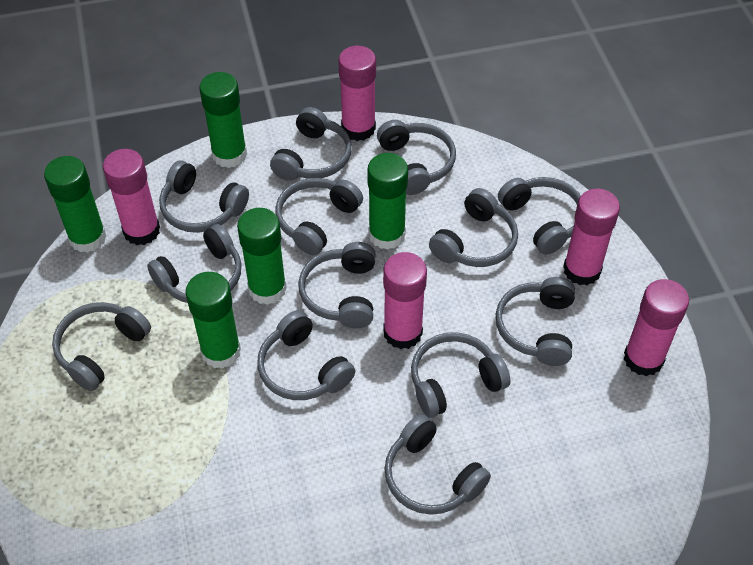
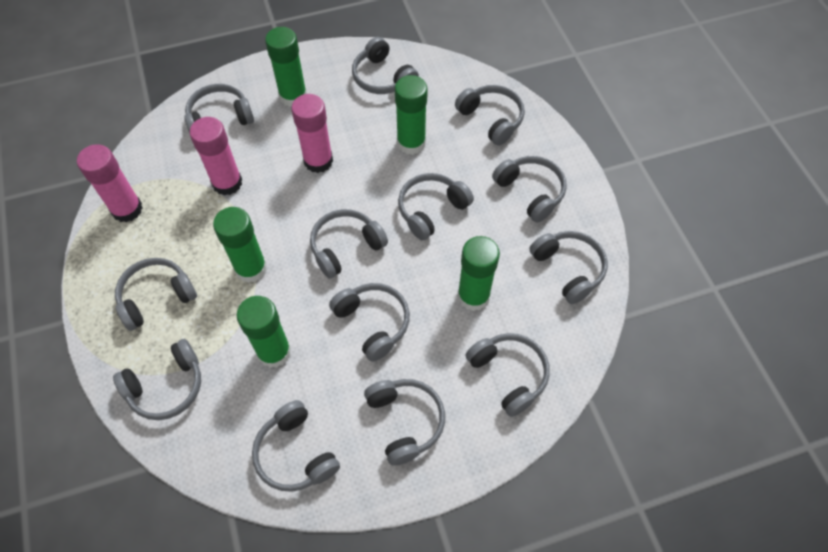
pink glue stick: [103,149,160,245] [338,46,376,141] [383,252,427,349] [563,189,620,285] [624,279,689,376] = 5 -> [77,144,143,222] [189,117,242,196] [291,94,333,173] = 3

